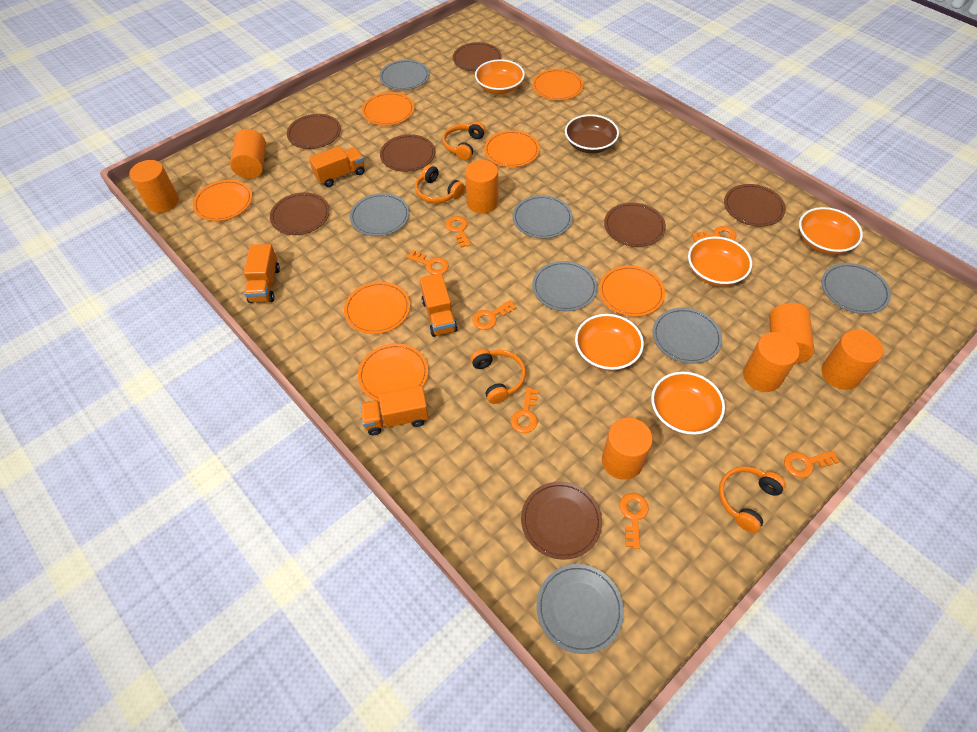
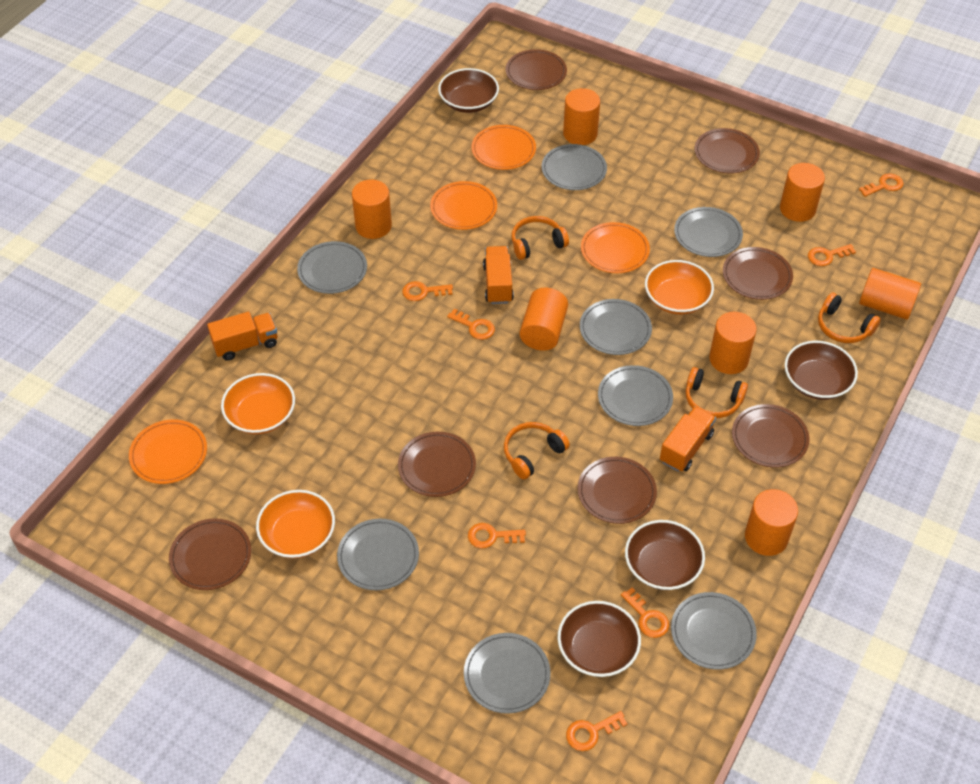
brown bowl: [565,114,619,153] = 1 -> [438,68,499,113] [557,601,641,677] [625,520,705,590] [784,341,858,400] = 4
grey plate: [350,193,410,236] [379,60,430,90] [512,195,573,239] [532,261,598,311] [536,564,624,654] [652,308,722,364] [821,263,891,314] = 7 -> [297,241,367,294] [337,519,419,590] [464,633,551,714] [542,144,607,190] [580,299,652,355] [598,365,673,426] [671,592,757,670] [674,207,743,257] = 8
orange bowl: [475,59,525,94] [575,314,644,371] [651,372,725,435] [688,237,752,286] [799,207,863,254] = 5 -> [221,373,295,434] [256,490,335,558] [645,260,714,314] = 3
orange plate: [193,180,252,221] [344,282,410,334] [358,343,428,402] [362,92,414,125] [484,130,540,167] [532,69,584,100] [599,265,665,316] = 7 -> [129,420,207,484] [430,181,497,230] [472,125,536,170] [581,222,650,273] = 4
orange truck: [244,244,280,303] [309,146,365,187] [360,386,429,435] [420,273,458,337] = 4 -> [207,312,277,361] [483,246,514,304] [660,406,716,472] = 3

